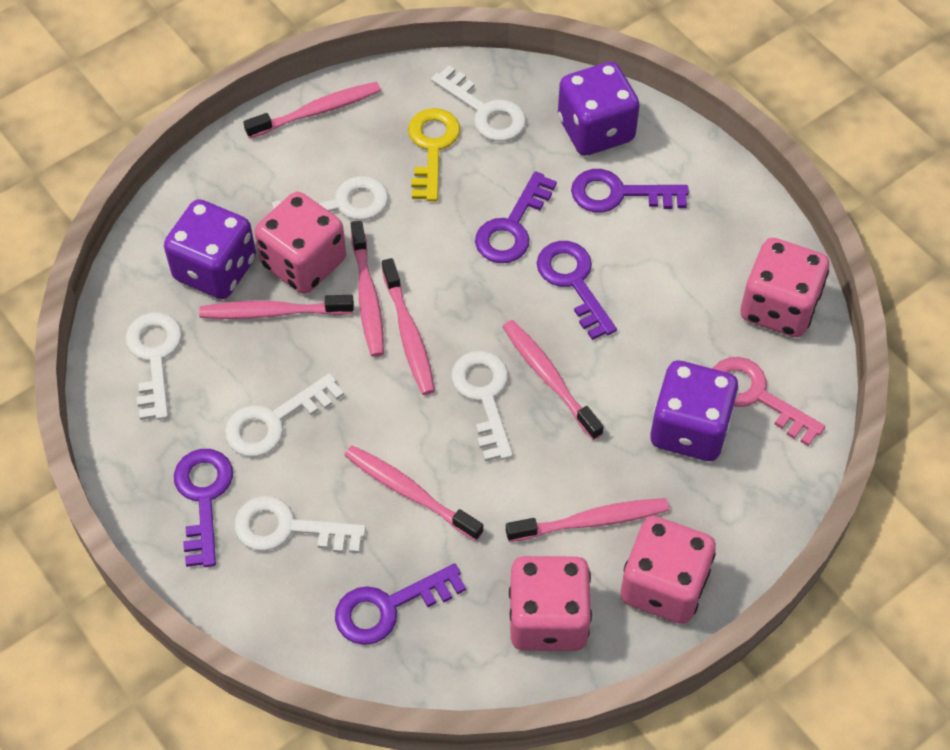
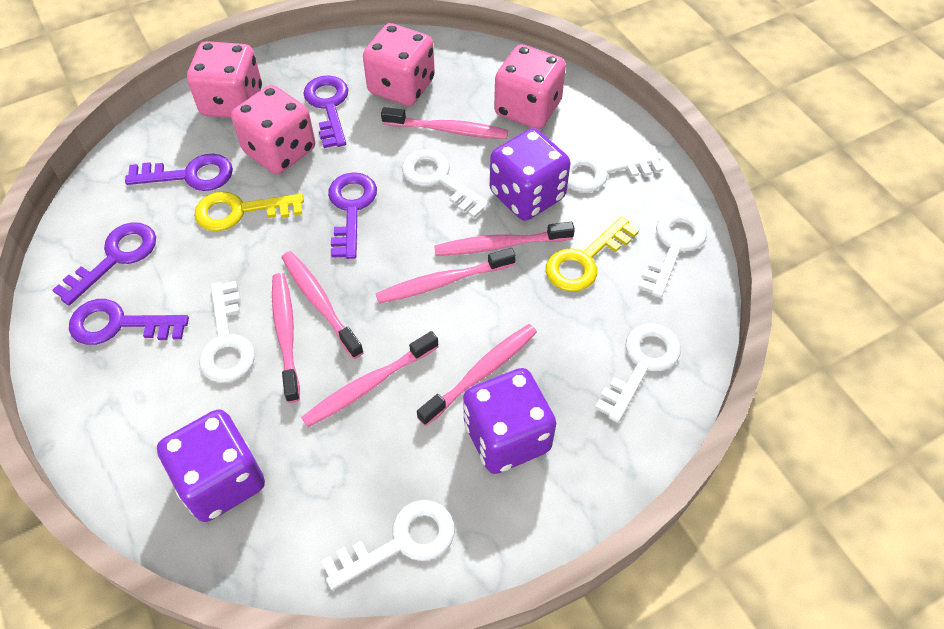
pink key: [713,357,825,446] = 1 -> none = 0
yellow key: [408,108,460,201] = 1 -> [194,191,304,231] [546,217,639,292] = 2

